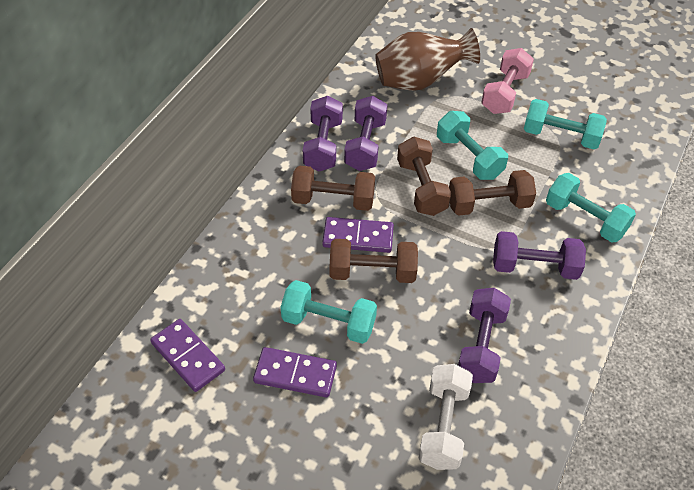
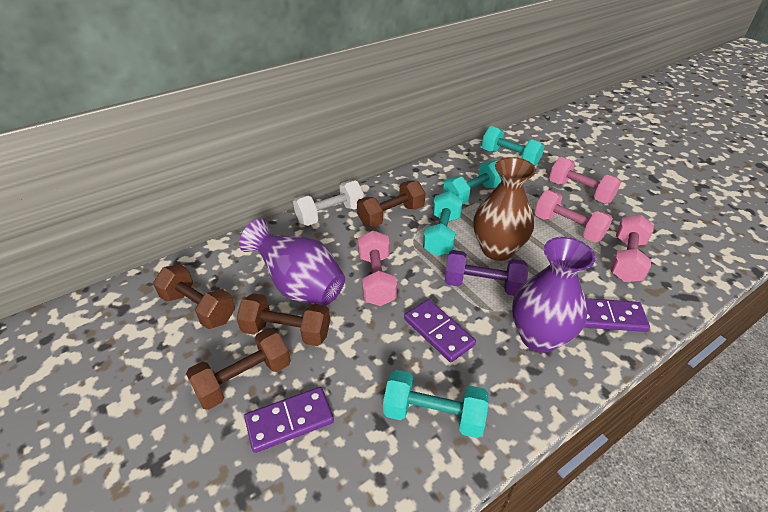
pink dumbbell: [481,48,534,114] = 1 -> [358,230,397,306] [534,190,613,242] [549,157,621,203] [610,215,654,282] = 4
purple dumbbell: [303,96,343,172] [344,96,387,171] [458,288,511,383] [493,231,586,280] = 4 -> [444,250,529,296] = 1
purple vase: none = 0 -> [239,219,345,305] [512,237,595,353] = 2

